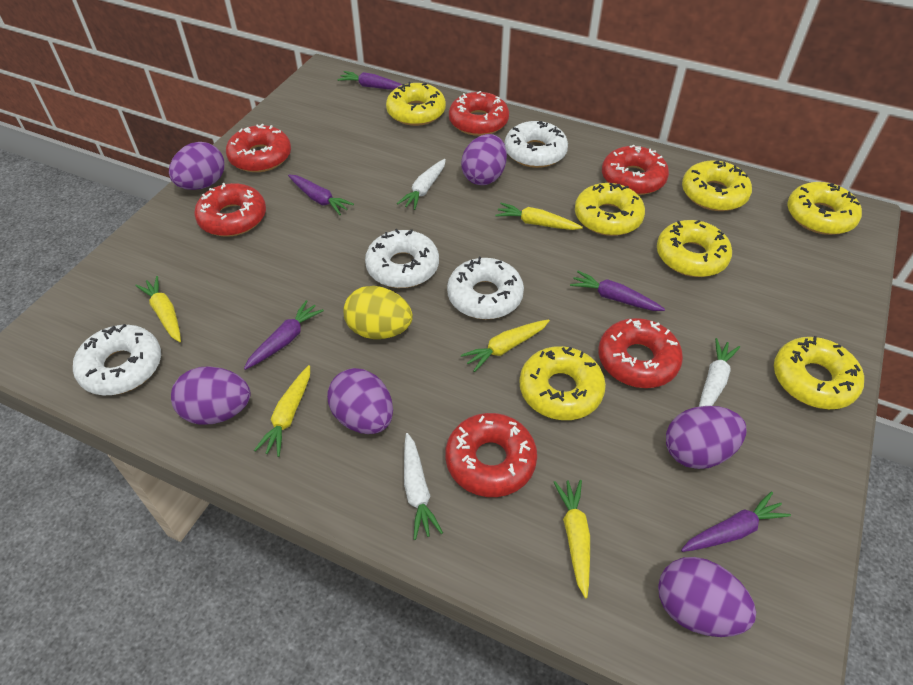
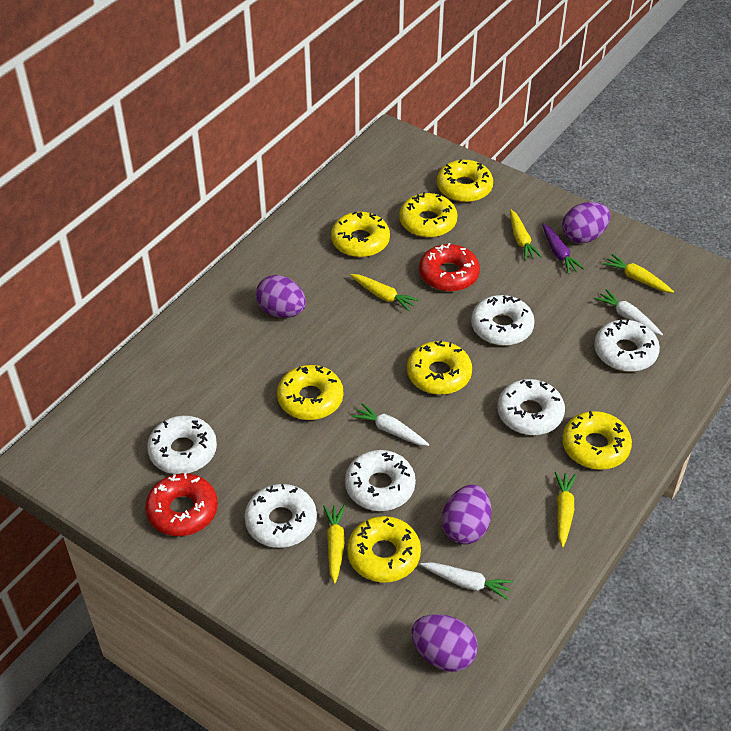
purple carrot: [244,300,324,370] [288,175,354,215] [337,71,402,90] [570,271,665,311] [681,492,791,552] = 5 -> [542,223,585,274] = 1
purple egg: [169,142,224,190] [171,366,250,425] [327,368,393,434] [461,134,507,185] [658,557,756,637] [666,406,746,469] = 6 -> [256,275,306,318] [411,614,478,672] [442,485,492,545] [562,202,610,243] = 4
red donut: [194,183,266,236] [226,124,291,172] [445,413,537,497] [449,91,509,136] [598,318,683,388] [602,145,669,195] = 6 -> [145,473,218,536] [419,243,480,292] = 2
white donut: [73,324,161,395] [365,229,439,288] [447,257,524,319] [504,121,568,168] = 4 -> [147,415,217,474] [244,484,317,548] [345,450,416,511] [471,295,535,346] [497,379,565,435] [594,319,660,372] = 6
yellow egg: [344,286,413,339] = 1 -> none = 0

